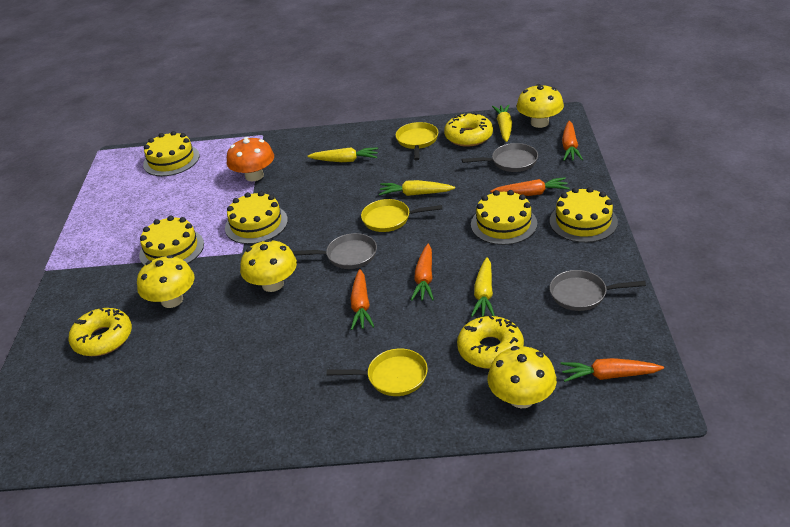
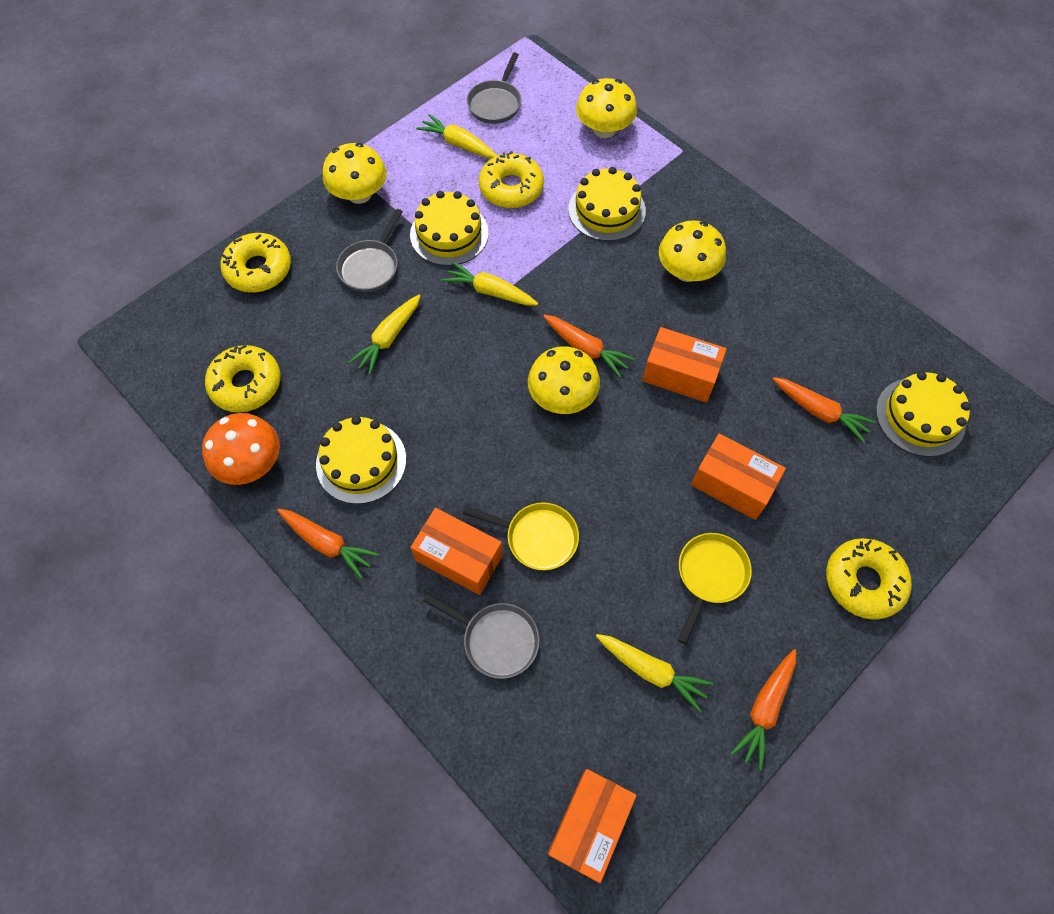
orange box: none = 0 -> [410,508,503,595] [548,769,637,883] [642,327,727,403] [691,433,786,520] = 4
orange carrot: [350,269,374,330] [411,244,434,301] [490,177,570,196] [561,358,664,382] [562,121,583,161] = 5 -> [277,509,379,579] [543,314,635,378] [731,649,796,771] [773,377,876,443] = 4
yellow cake: [139,216,204,265] [143,131,200,176] [225,191,288,244] [471,190,537,245] [550,187,618,243] = 5 -> [316,416,406,504] [410,191,489,266] [568,167,646,241] [876,372,971,457] = 4
yellow donut: [68,307,132,356] [444,112,493,147] [457,315,524,369] = 3 -> [205,344,281,413] [221,233,291,293] [479,151,544,208] [826,538,912,620] = 4
yellow pan: [327,349,428,396] [361,199,442,232] [396,122,438,160] = 3 -> [462,502,579,570] [678,533,752,644] = 2

